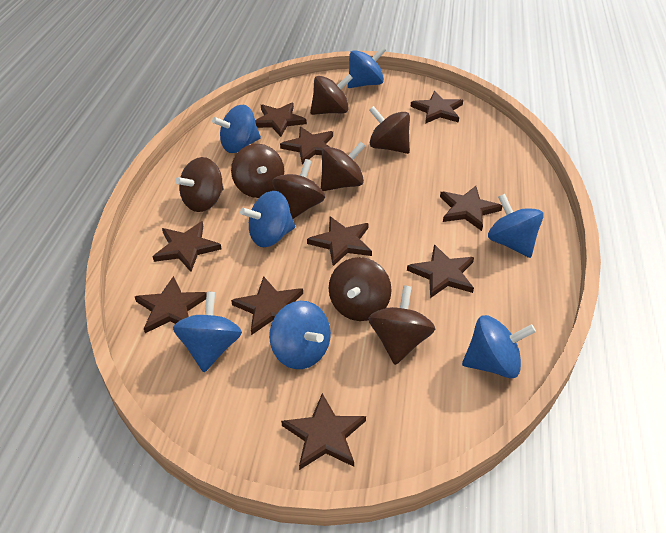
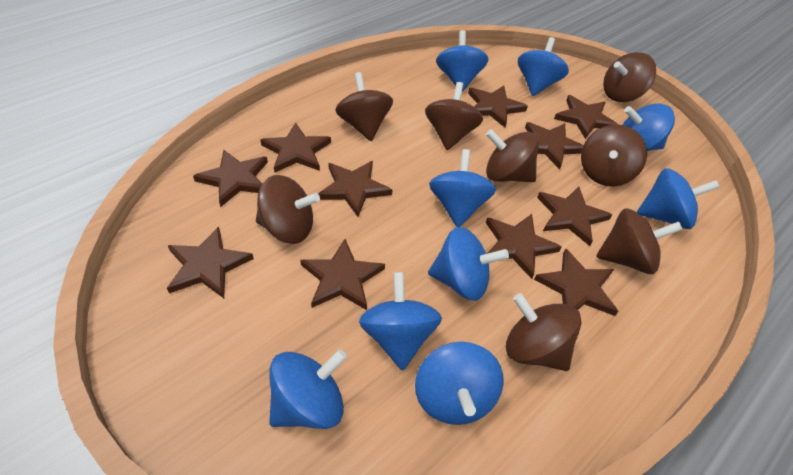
blue spinning top: [173,292,242,372] [212,105,261,153] [240,191,295,247] [269,301,331,369] [348,47,386,88] [462,315,536,378] [488,194,544,258] = 7 -> [269,349,347,429] [359,272,442,370] [415,342,504,425] [428,227,509,301] [429,149,496,227] [436,30,489,92] [518,37,569,96] [623,104,675,151] [637,168,720,229] = 9
brown star: [135,276,207,333] [153,221,221,272] [231,276,303,335] [255,103,307,137] [280,127,333,164] [281,393,366,470] [307,217,372,266] [407,245,474,298] [410,91,463,124] [440,186,502,231] = 10 -> [167,227,254,298] [193,150,268,207] [260,123,331,173] [300,239,385,310] [318,161,392,217] [468,86,528,128] [486,214,561,279] [525,122,584,170] [534,249,618,316] [537,187,612,246] [554,95,618,139] = 11

